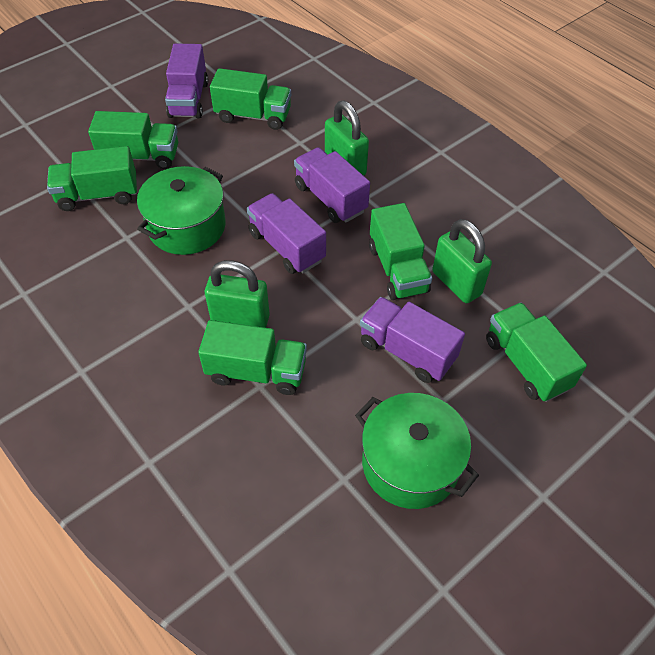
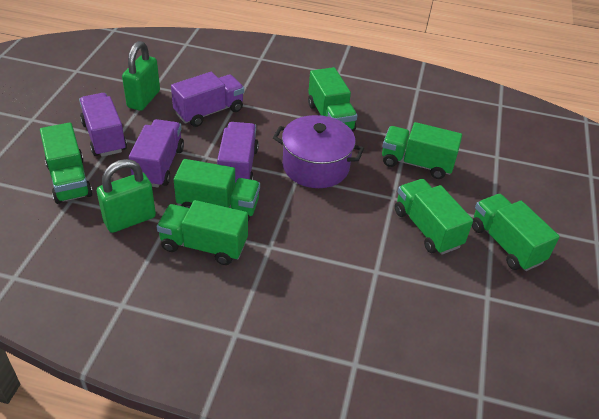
green padlock: [205,260,270,328] [325,101,369,176] [432,219,492,303] = 3 -> [97,159,156,233] [122,41,160,111] = 2
green pot: [137,166,226,255] [355,393,479,509] = 2 -> none = 0
green truck: [47,146,137,211] [88,111,178,169] [198,320,307,395] [210,68,291,130] [369,203,432,300] [486,303,587,402] = 6 -> [40,122,93,204] [157,200,248,265] [174,159,260,221] [308,67,357,132] [382,122,462,179] [395,179,473,255] [472,194,560,271] = 7
purple pot: none = 0 -> [273,115,364,188] = 1

